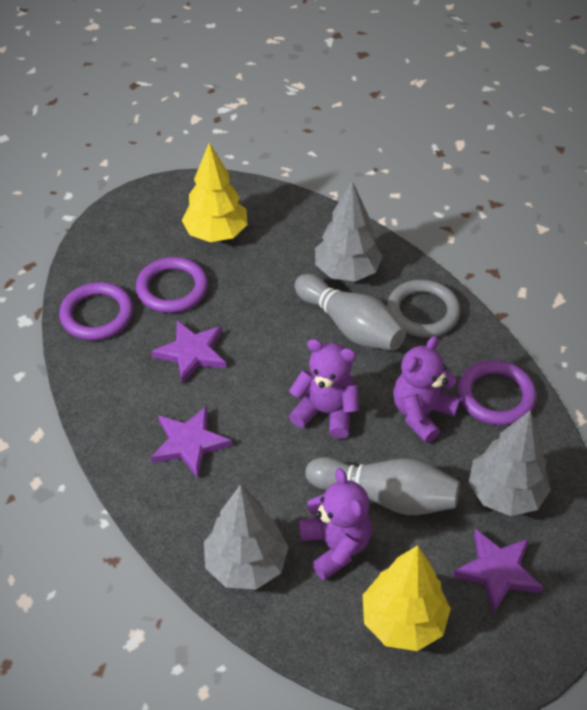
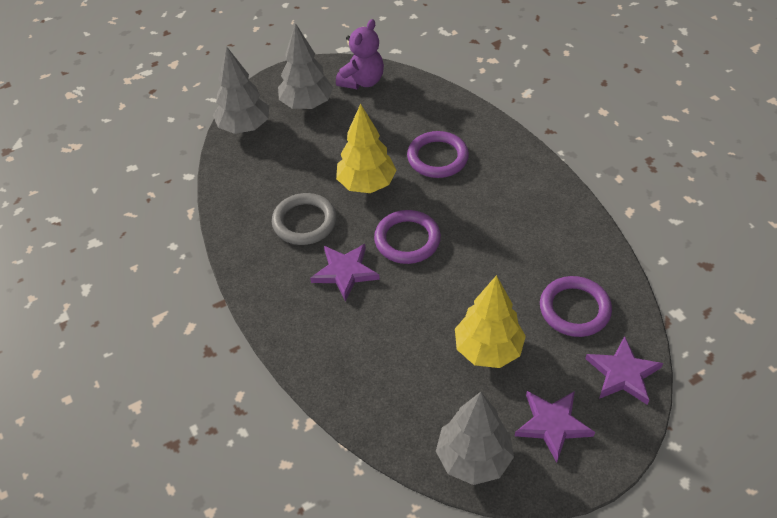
grey bowling pin: [294,274,406,351] [305,457,460,515] = 2 -> none = 0
purple teddy bear: [289,339,359,439] [299,468,372,580] [393,336,460,443] = 3 -> [336,19,384,89] = 1

